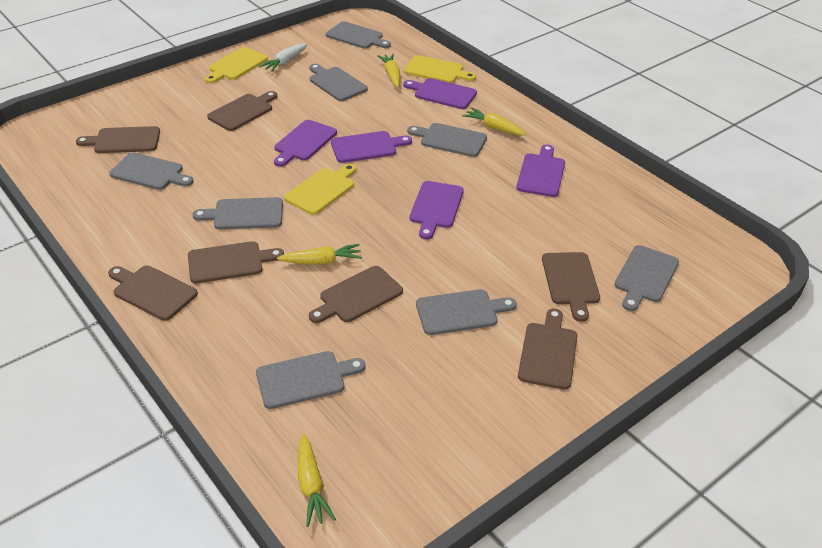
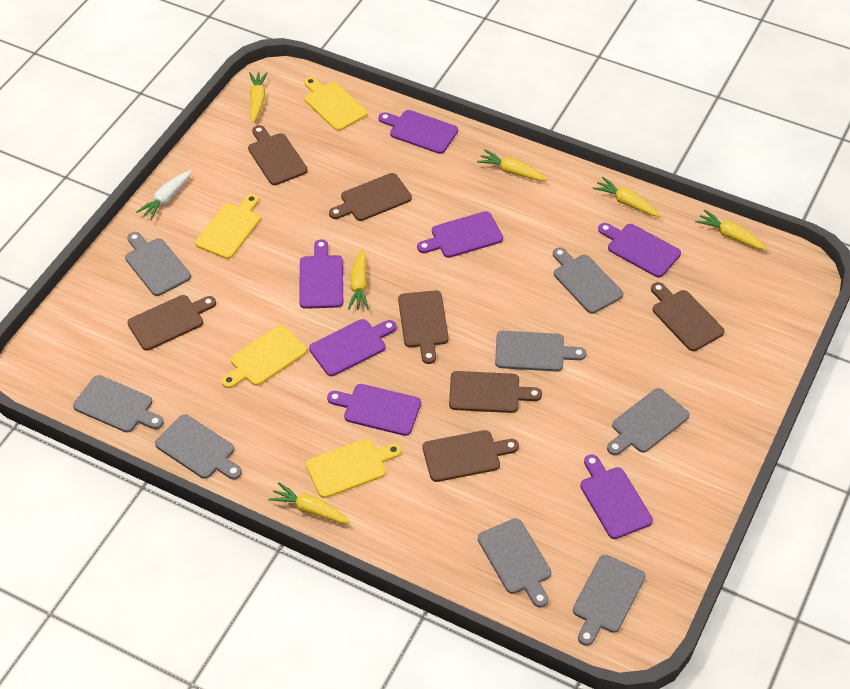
purple cutting board: [274,120,337,167] [331,131,412,163] [403,78,477,109] [410,181,464,239] [516,145,565,197] = 5 -> [299,239,343,309] [309,319,397,376] [327,384,421,436] [378,110,458,154] [417,211,503,258] [580,454,653,539] [598,223,681,278] = 7
yellow carrot: [277,244,362,265] [298,434,336,527] [377,54,400,87] [462,107,526,136] = 4 -> [249,72,268,122] [268,482,350,523] [348,249,369,310] [477,150,547,181] [593,177,661,217] [695,210,767,250] = 6
yellow cutting board: [205,47,268,83] [284,164,356,215] [404,55,476,83] = 3 -> [195,194,260,259] [221,325,307,388] [304,77,367,131] [306,439,402,498] = 4

